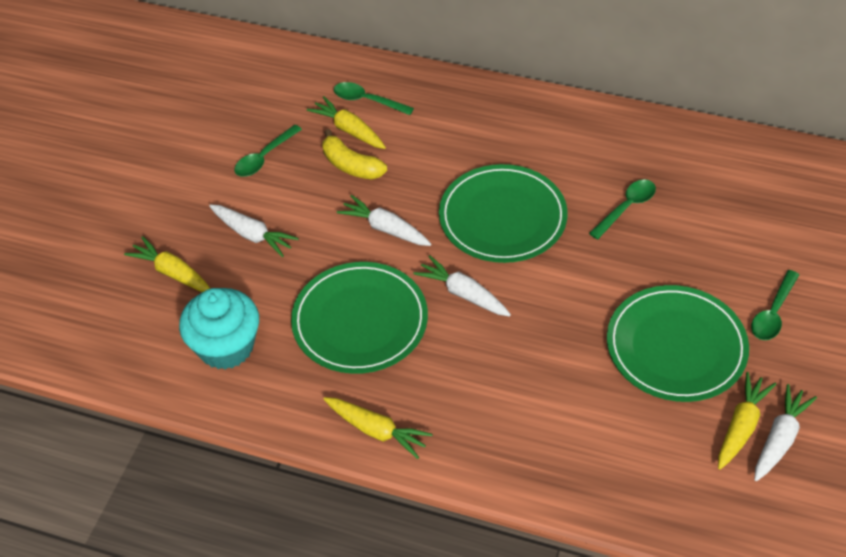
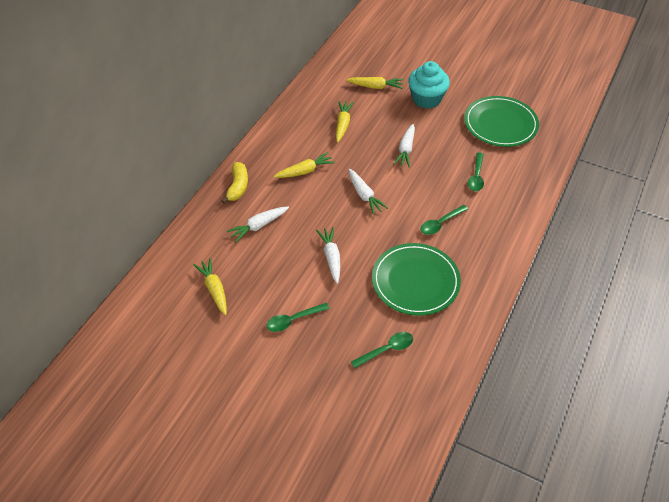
green plate: [291,262,428,374] [439,164,568,263] [607,285,749,402] = 3 -> [372,243,461,316] [464,96,539,147] = 2

